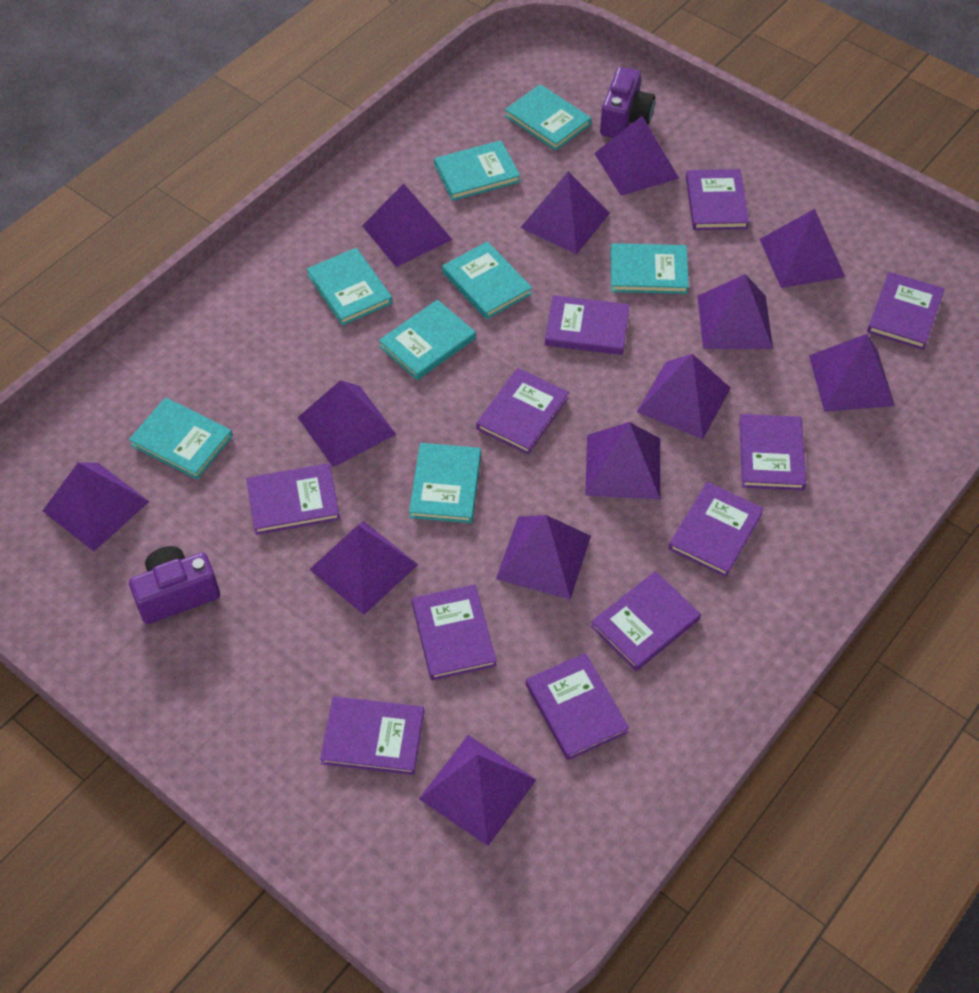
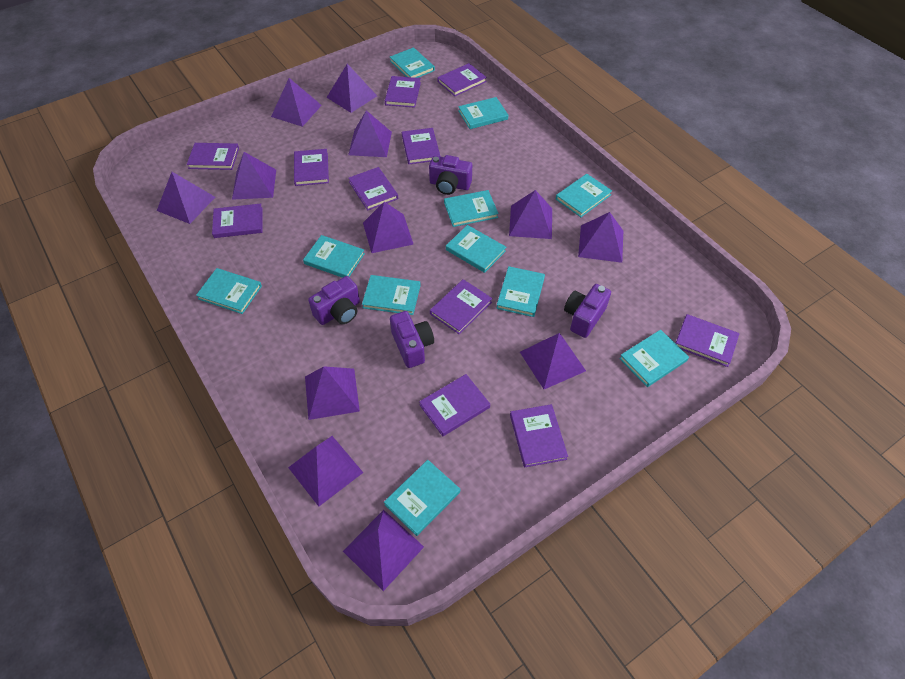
purple camera: [129,546,220,624] [600,67,655,138] = 2 -> [308,276,360,325] [390,311,434,368] [429,155,472,195] [564,284,611,338] = 4
purple pyramid: [43,463,149,551] [297,380,397,467] [309,521,418,615] [362,184,453,267] [419,735,536,846] [496,515,591,600] [520,171,610,254] [585,422,660,499] [594,116,679,196] [637,354,731,439] [698,274,773,349] [760,209,845,288] [809,334,895,412] = 13 -> [157,172,215,224] [232,152,276,200] [271,78,322,127] [288,436,363,507] [305,366,360,420] [326,64,377,113] [343,510,424,591] [348,111,392,157] [363,202,414,253] [509,190,552,239] [520,333,586,389] [578,212,623,263] = 12
turquoise book: [129,398,233,479] [307,248,392,326] [379,300,476,380] [409,443,481,523] [434,140,520,201] [442,241,532,319] [505,84,591,151] [610,243,689,294] = 8 -> [196,268,262,314] [303,235,365,278] [362,275,421,315] [384,460,460,536] [390,47,435,78] [444,190,499,227] [446,225,506,273] [458,97,508,129] [496,266,545,317] [556,174,612,217] [619,330,689,387] = 11

